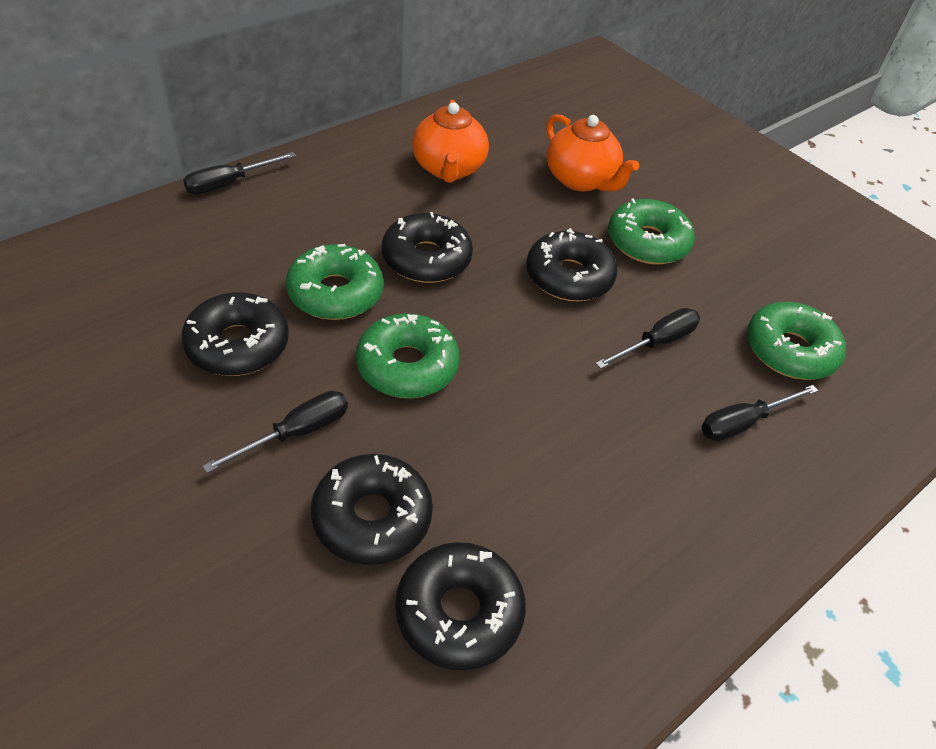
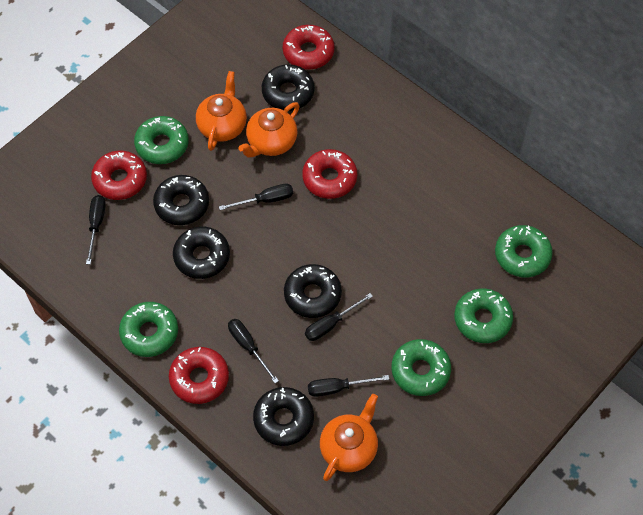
black screwdriver: [183,152,296,194] [203,391,348,473] [595,308,700,369] [701,385,818,441] = 4 -> [86,195,106,265] [219,184,293,210] [228,319,279,383] [305,293,373,341] [308,375,389,397] = 5
green donut: [286,244,383,320] [356,314,459,398] [608,198,695,264] [747,302,846,380] = 4 -> [119,302,178,357] [134,116,189,164] [391,339,451,396] [454,289,513,343] [495,225,553,277] = 5
orange teapot: [412,100,489,183] [546,114,639,191] = 2 -> [196,71,247,151] [238,102,300,157] [320,394,378,481] = 3
red donut: none = 0 -> [91,150,147,200] [169,347,229,404] [283,25,334,70] [302,149,357,199] = 4

